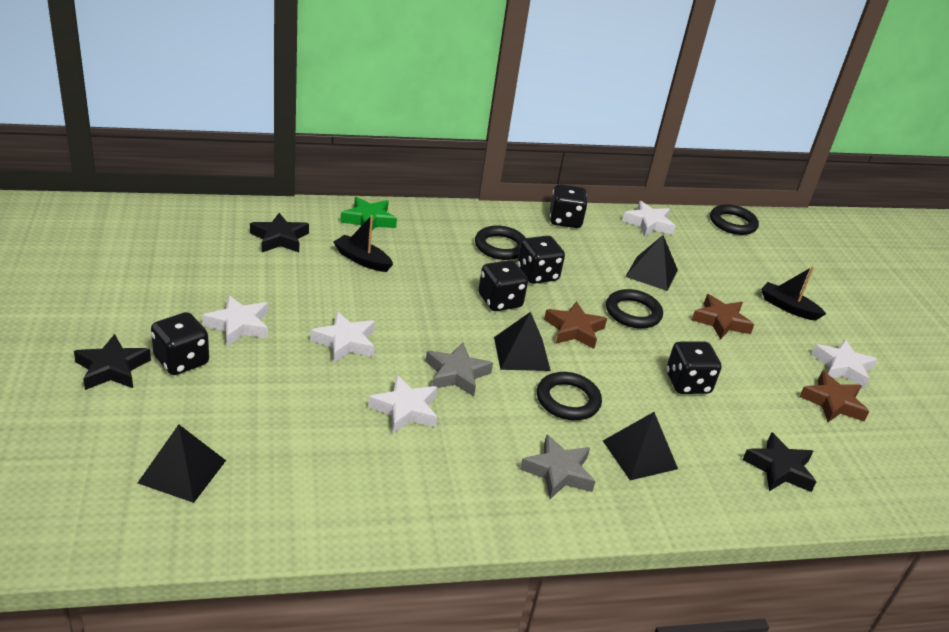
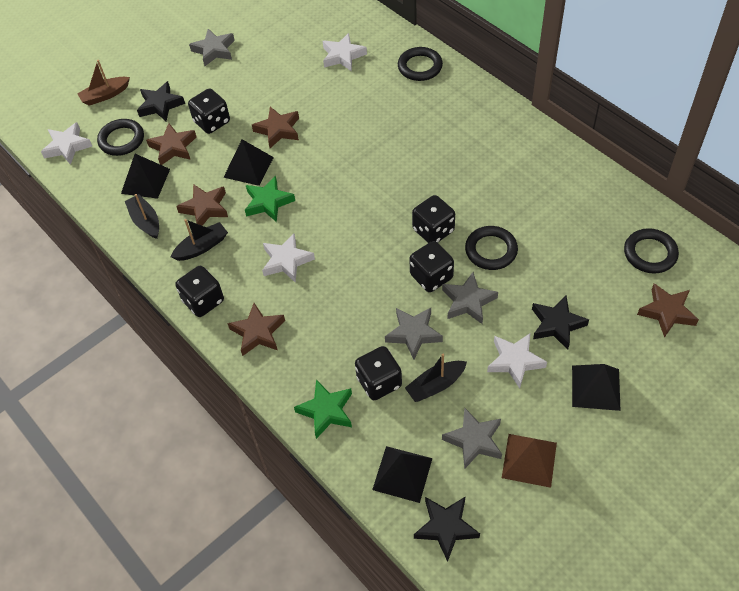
black boat: [333,215,393,272] [761,266,826,321] = 2 -> [125,194,159,239] [171,219,228,261] [405,354,467,402] = 3
brown boat: none = 0 -> [77,60,130,106] = 1
brown pyramid: none = 0 -> [502,434,557,488] = 1
brown star: [544,301,607,349] [692,294,754,340] [799,371,869,422] = 3 -> [146,123,197,165] [176,184,228,226] [227,303,285,356] [252,107,299,148] [637,283,699,338] = 5
green star: [340,197,397,230] = 1 -> [245,176,295,222] [294,380,352,439] = 2
grey star: [425,343,493,397] [520,434,596,499] = 2 -> [189,29,235,66] [385,308,443,360] [442,272,498,324] [442,408,502,469] = 4
white star: [202,295,268,346] [310,311,375,363] [368,375,437,434] [622,201,675,237] [812,339,878,388] = 5 -> [41,122,92,165] [262,233,315,283] [323,33,367,72] [487,333,547,389] = 4

